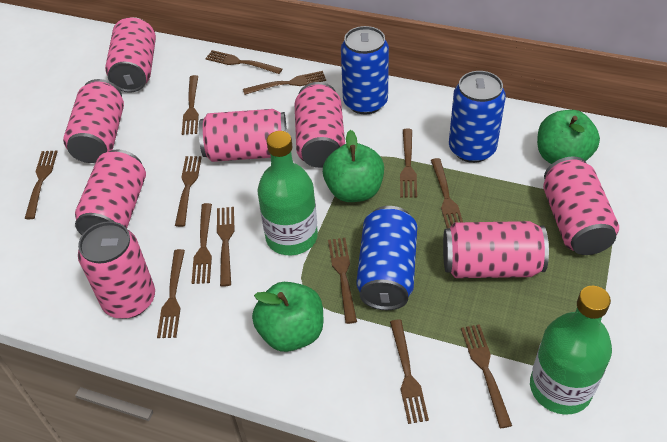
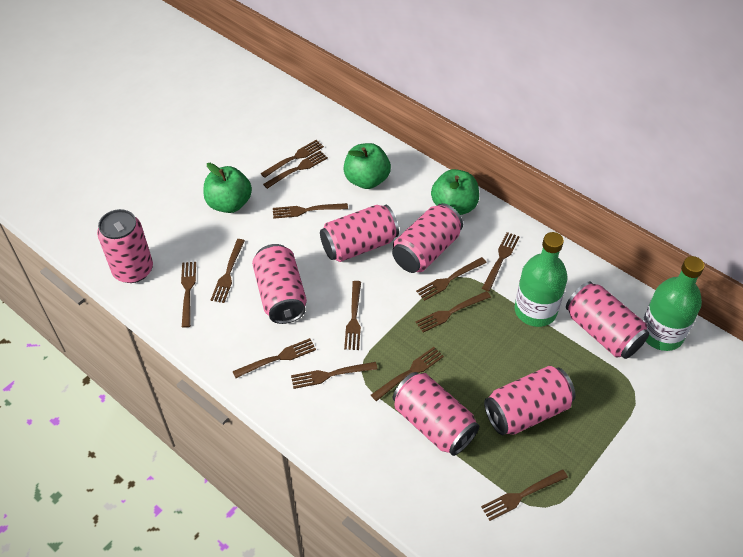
blue can: [341,26,389,114] [356,206,417,310] [449,71,506,163] = 3 -> none = 0
pink can: [63,79,124,163] [75,149,146,235] [78,221,155,319] [105,17,156,93] [199,109,287,162] [295,82,345,168] [443,221,549,278] [543,156,619,255] = 8 -> [97,209,153,283] [252,244,307,324] [320,205,399,262] [392,203,463,273] [393,372,479,456] [484,366,575,435] [566,281,649,359] = 7

